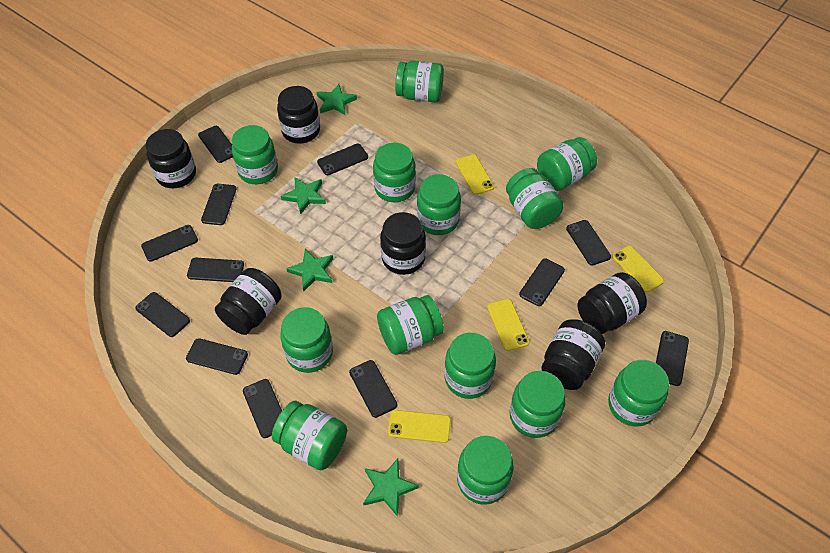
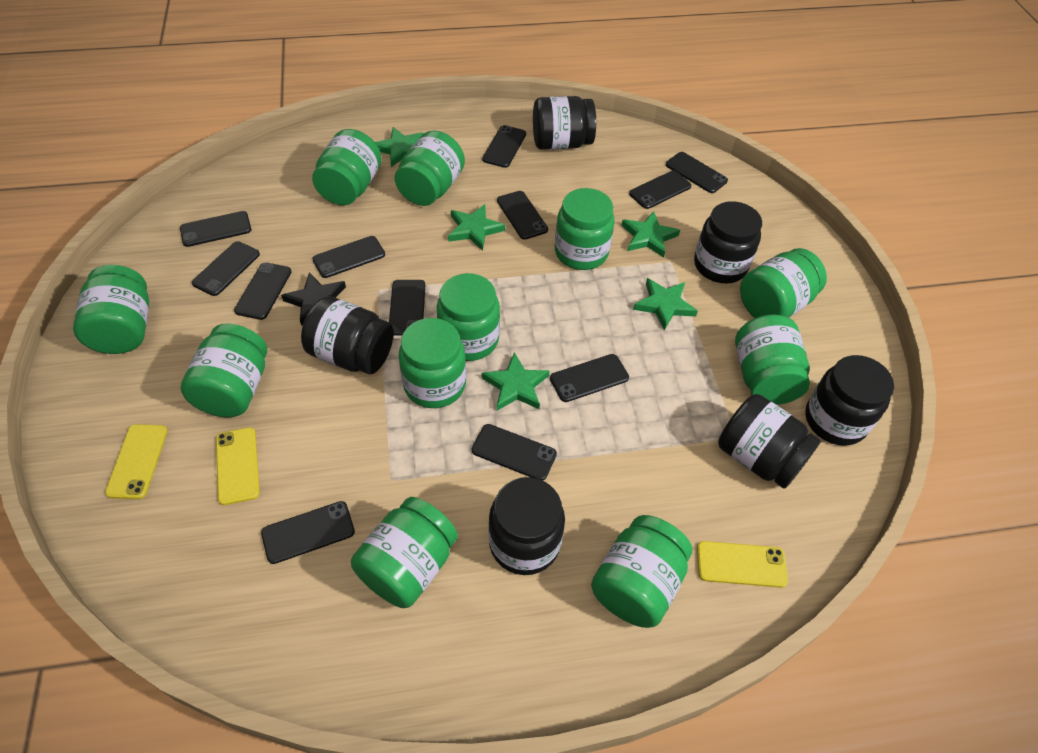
black star: none = 0 -> [281,272,346,326] = 1
green jar: [232,125,278,184] [272,401,347,470] [280,307,333,373] [373,143,416,202] [377,295,444,355] [395,61,444,102] [417,174,461,235] [444,333,496,399] [457,436,514,505] [506,168,564,229] [509,371,566,438] [537,137,597,191] [608,360,669,427] = 13 -> [73,265,149,354] [180,323,267,417] [312,129,382,205] [351,497,458,608] [395,130,465,206] [399,318,466,408] [437,273,500,361] [555,188,615,270] [591,515,692,628] [735,315,810,405] [740,248,827,318] = 11
green star: [281,177,326,215] [286,249,333,292] [316,84,357,115] [363,459,419,517] = 4 -> [375,127,424,167] [448,204,505,251] [482,352,550,411] [621,211,680,258] [633,278,698,330] = 5
yellow phone: [388,410,451,443] [456,154,494,195] [487,299,530,351] [612,246,664,293] = 4 -> [105,424,168,499] [216,427,260,505] [697,541,788,588] = 3

